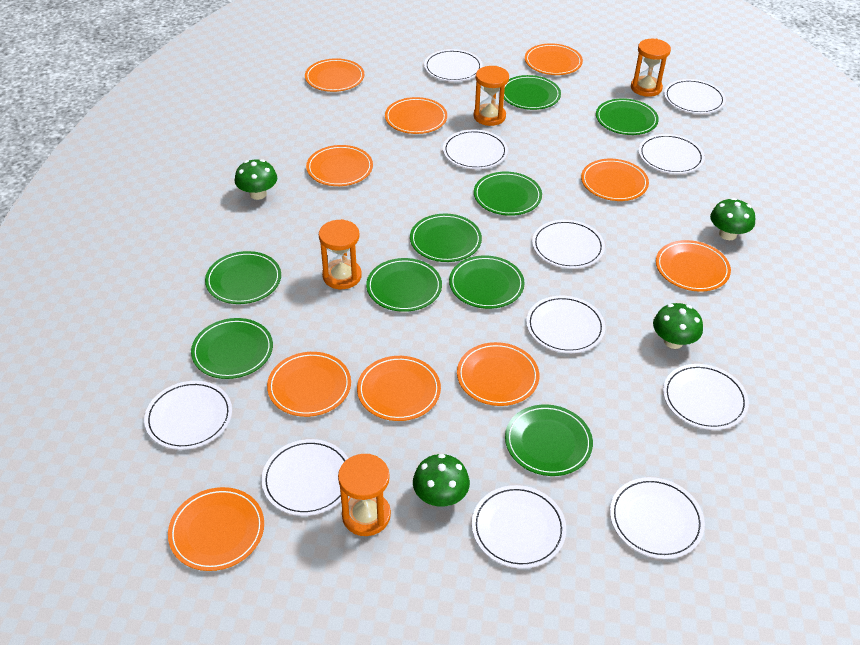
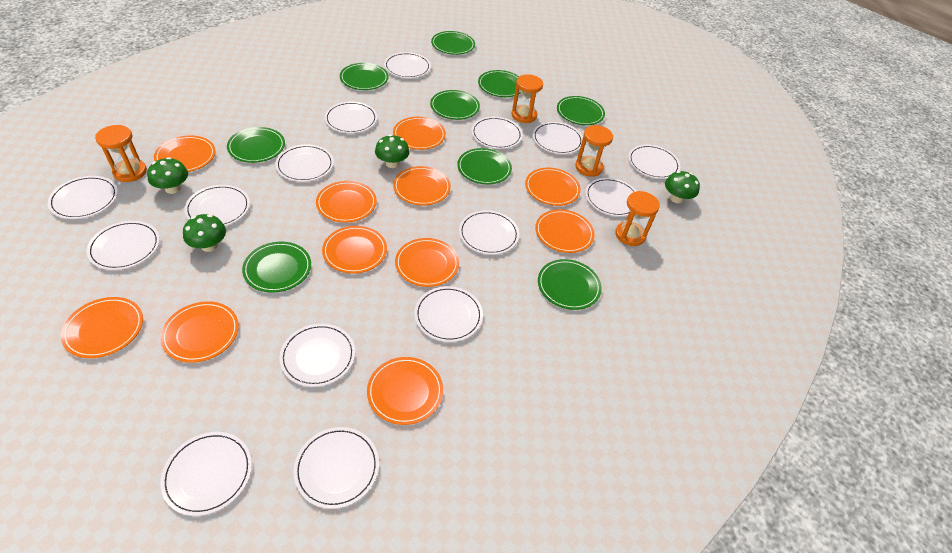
orange plate: [168,487,264,571] [267,352,351,417] [305,58,365,92] [306,145,373,186] [357,356,441,421] [385,97,447,134] [457,342,539,406] [525,43,583,75] [581,159,649,201] [656,240,731,292] = 10 -> [61,297,143,358] [154,135,216,172] [160,301,239,363] [316,181,377,223] [322,226,387,274] [367,357,443,425] [393,117,446,150] [393,166,451,206] [395,238,459,287] [525,168,581,206] [535,209,594,253] = 11
white plate: [144,381,232,450] [261,439,349,516] [424,49,483,82] [443,130,508,169] [472,485,566,568] [526,296,605,353] [532,220,605,269] [610,477,705,559] [639,134,705,174] [663,364,749,430] [664,79,726,114] = 11 -> [48,176,118,219] [87,221,160,270] [160,432,252,516] [184,185,250,226] [275,144,334,182] [279,324,355,387] [294,427,379,509] [325,101,377,133] [384,52,431,78] [415,286,483,342] [459,210,519,255] [471,117,523,149] [533,122,583,154] [585,178,636,217] [628,145,681,179] = 15

